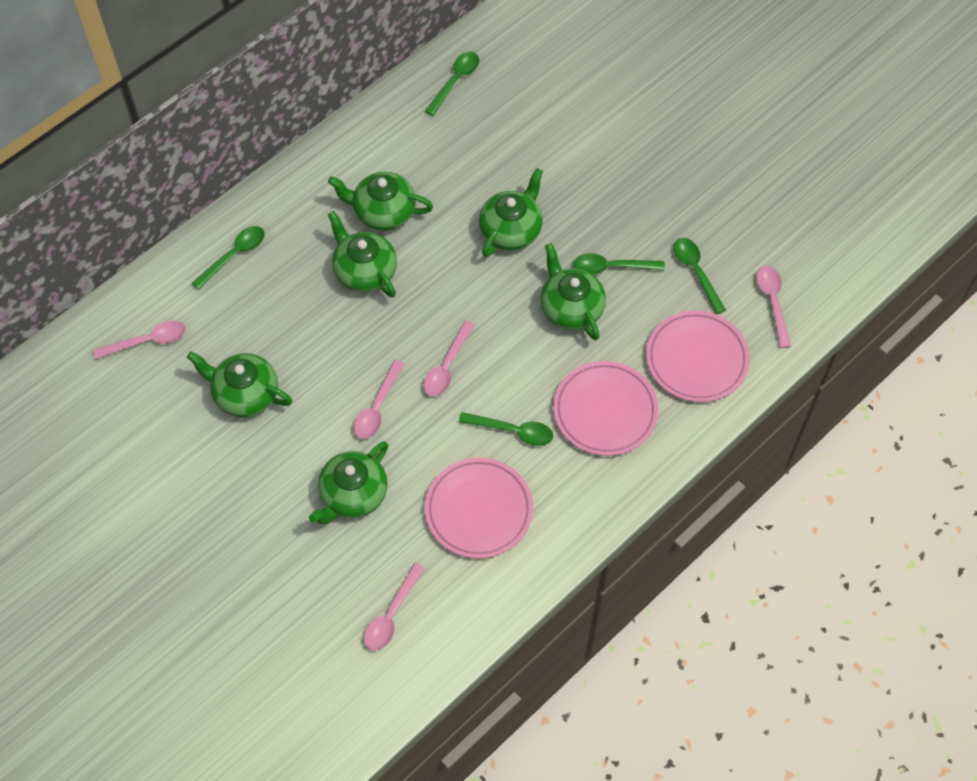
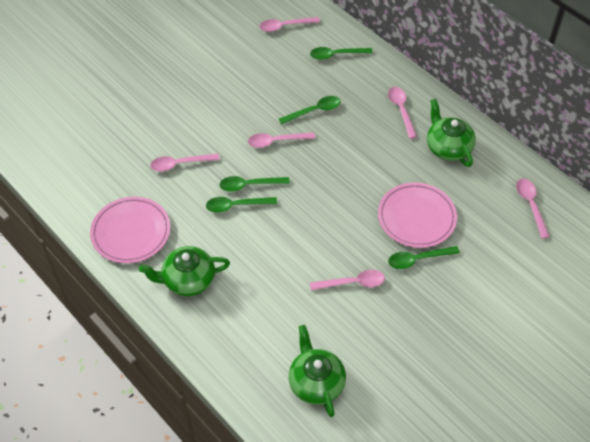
green teapot: [187,352,292,417] [309,441,388,524] [328,172,433,230] [328,211,397,298] [479,168,543,257] [540,243,606,340] = 6 -> [139,246,230,296] [289,325,346,417] [427,99,476,167] = 3
pink plate: [425,458,533,558] [553,361,659,456] [646,310,750,402] = 3 -> [90,197,170,264] [378,182,457,248] = 2
pink spoon: [93,321,186,359] [354,360,404,439] [364,563,425,651] [423,320,475,396] [756,266,791,348] = 5 -> [150,154,219,171] [248,132,315,148] [260,17,320,32] [310,270,385,290] [388,87,417,139] [516,179,550,239] = 6

